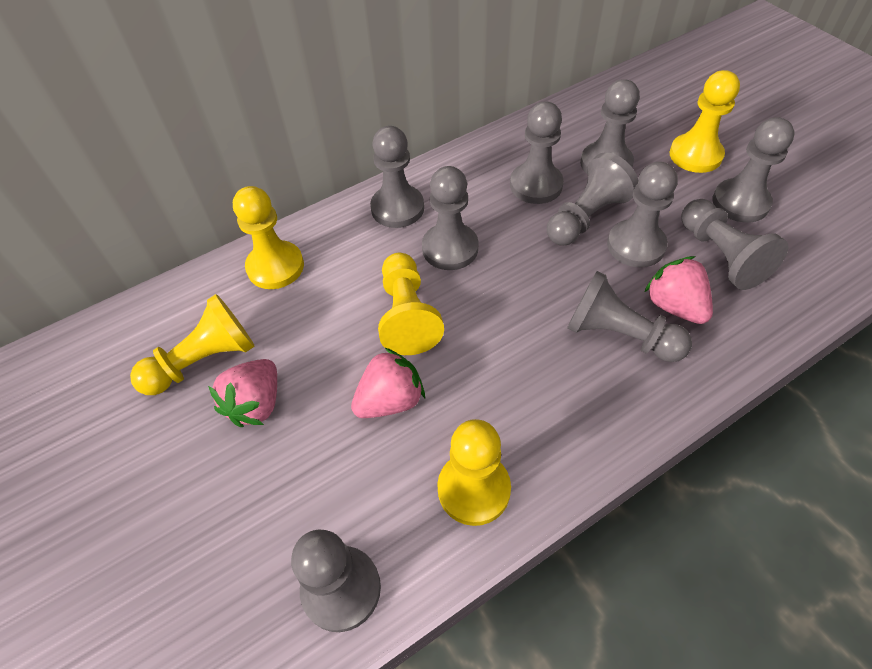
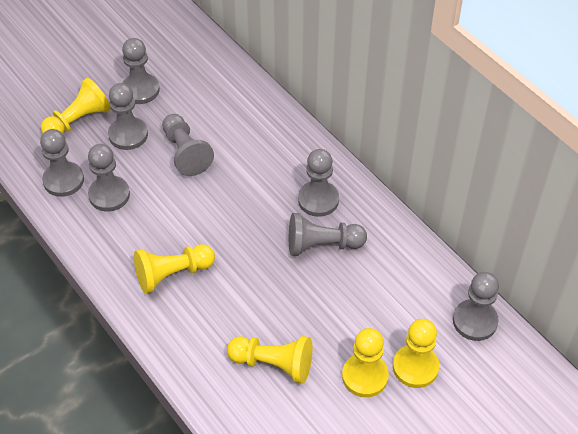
grey pawn: [291,530,381,632] [370,126,424,228] [422,166,479,270] [510,102,564,204] [547,152,638,246] [567,271,692,362] [580,79,640,175] [607,162,678,267] [682,199,789,290] [712,117,795,223] = 10 -> [40,129,84,197] [88,144,130,212] [108,83,148,150] [122,38,160,104] [162,114,214,176] [289,213,367,256] [298,149,339,217] [453,272,499,341] = 8
pink strawberry: [208,359,277,427] [351,348,425,418] [645,256,713,324] = 3 -> none = 0

